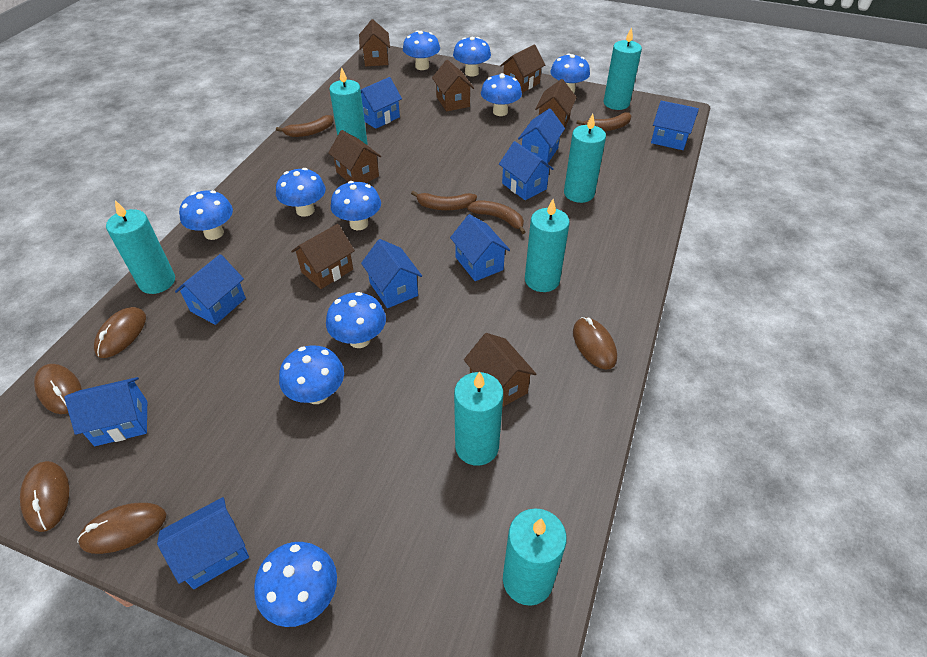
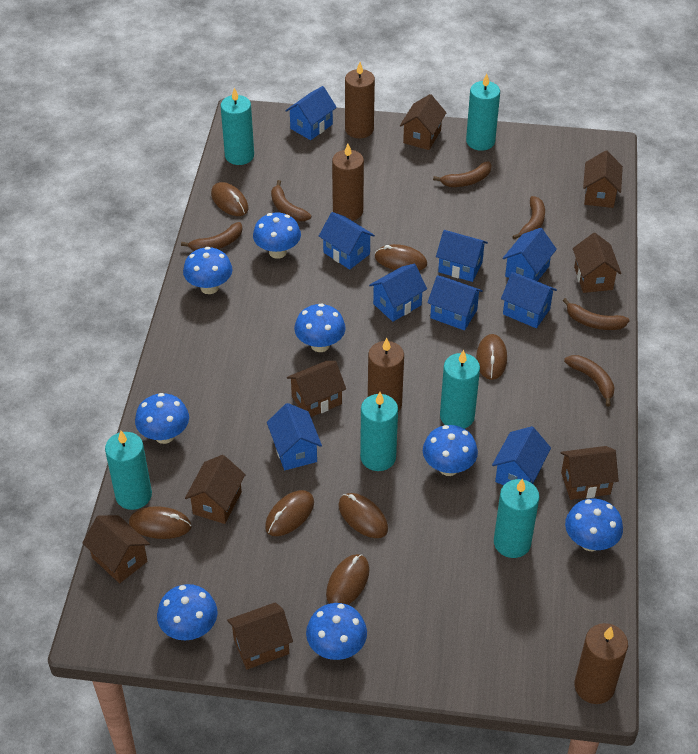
blue mushroom: [179,190,233,240] [254,542,337,627] [276,168,326,217] [279,345,344,404] [326,292,386,348] [331,181,381,230] [403,31,440,70] [453,37,491,77] [481,73,522,116] [550,53,590,93] = 10 -> [135,393,189,444] [157,584,218,640] [183,247,232,294] [253,213,301,259] [294,303,346,352] [306,603,367,660] [423,425,478,476] [565,498,623,551] = 8
brown banana: [276,115,334,137] [411,191,477,210] [467,200,525,234] [576,112,631,131] = 4 -> [181,222,243,251] [271,180,311,221] [433,161,492,187] [512,196,545,239] [563,298,630,330] [564,355,615,407] = 6
brown candle: none = 0 -> [332,144,364,221] [345,62,375,138] [368,338,404,412] [574,623,628,704] = 4
brown house: [291,224,355,289] [328,130,381,183] [359,19,390,66] [432,60,474,112] [464,333,536,407] [500,45,545,93] [535,79,577,132] = 7 -> [82,515,150,583] [185,455,246,524] [227,602,293,670] [287,361,346,417] [400,94,447,150] [561,446,619,500] [573,233,621,293] [583,150,623,208] = 8
brown mouse: [20,461,69,532] [34,364,82,414] [77,503,166,554] [94,307,146,358] [573,317,617,369] = 5 -> [129,506,192,539] [211,182,248,216] [265,490,314,536] [326,554,369,605] [338,493,388,538] [375,244,427,271] [476,334,507,380] = 7
turquoise candle: [106,200,175,294] [329,67,368,145] [454,371,503,466] [503,508,567,606] [525,199,570,292] [564,114,606,203] [604,27,642,110] = 7 -> [105,431,152,510] [220,88,254,165] [360,392,398,471] [440,350,480,429] [466,74,500,151] [494,479,540,558] = 6

